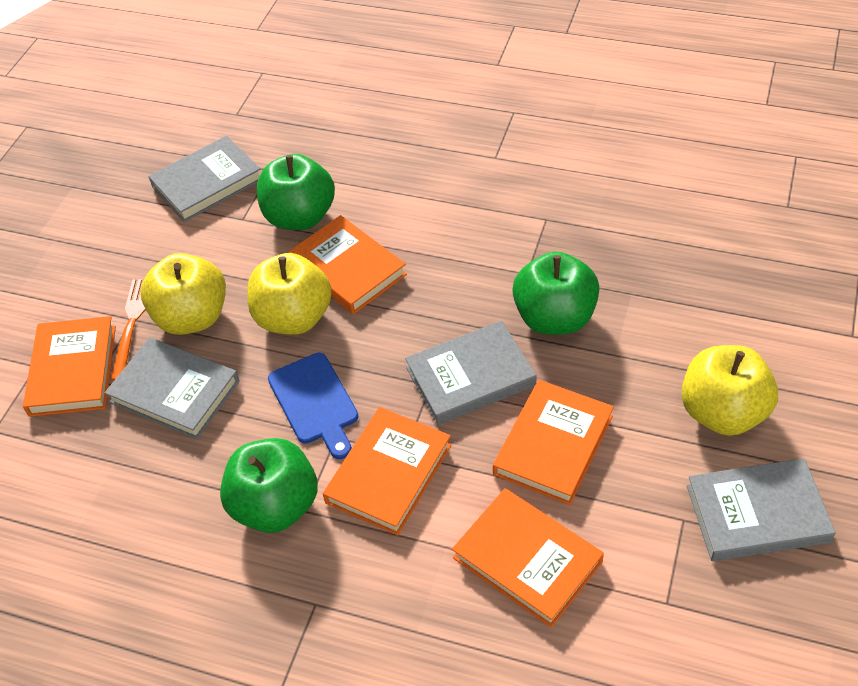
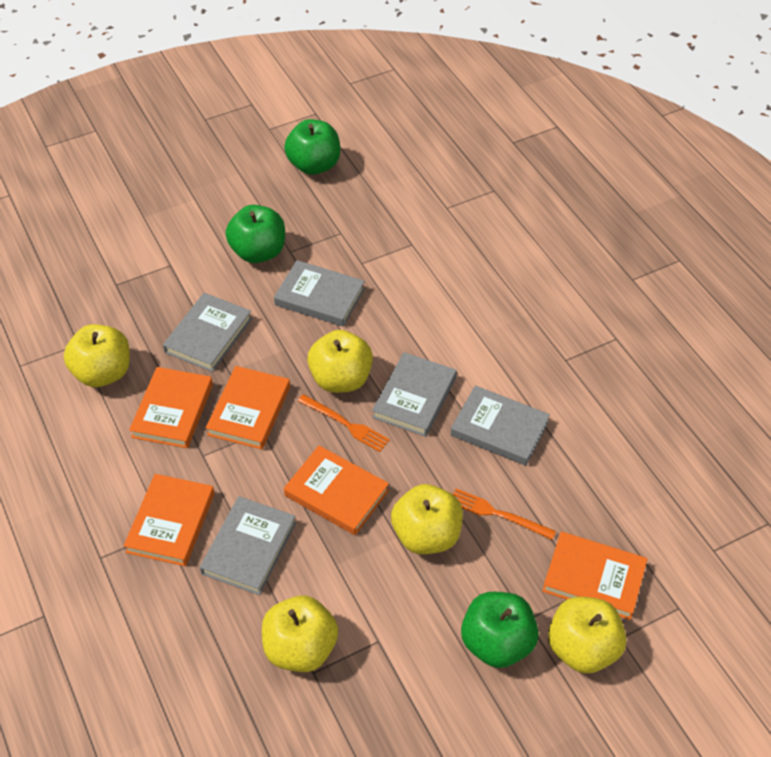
blue cutting board: [268,353,358,459] = 1 -> none = 0
grey book: [105,337,239,439] [148,136,260,222] [405,321,537,425] [687,458,835,561] = 4 -> [163,293,252,372] [200,496,296,595] [274,260,365,327] [372,352,457,437] [451,385,550,466] = 5
orange fork: [110,279,146,381] = 1 -> [298,394,390,452] [453,489,556,540] = 2
yellow apple: [141,253,226,335] [247,253,332,335] [681,345,778,436] = 3 -> [64,324,130,387] [262,595,338,672] [307,330,373,393] [391,484,463,554] [548,597,626,673] = 5

